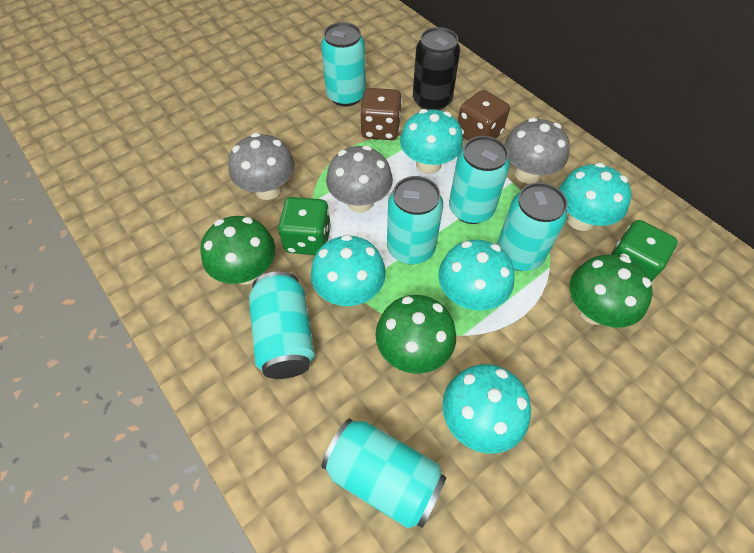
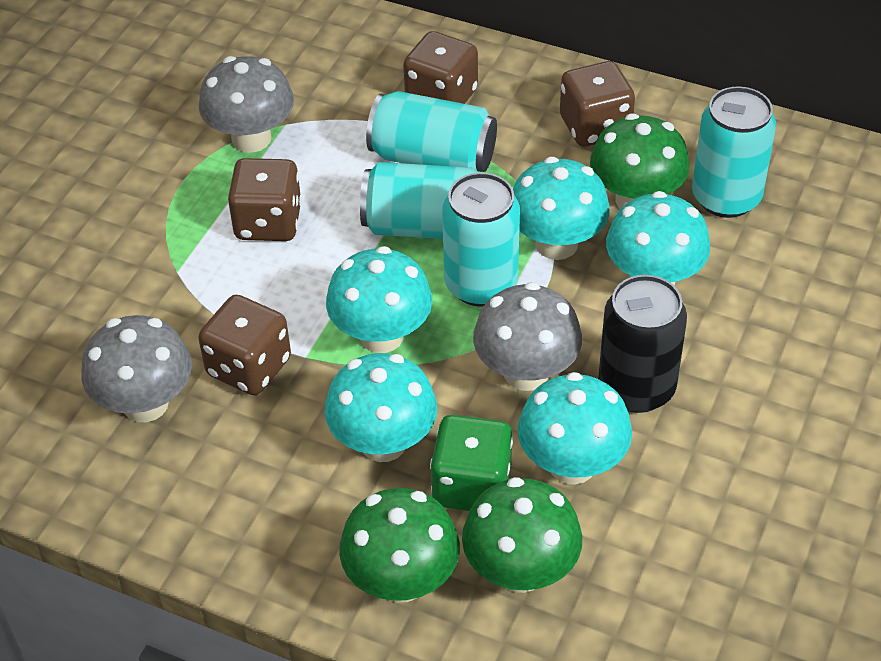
brown dice: [360,88,402,140] [458,90,510,141] = 2 -> [198,295,291,395] [228,158,302,241] [403,31,478,104] [560,61,635,147] = 4
green dice: [278,197,331,255] [610,220,678,283] = 2 -> [430,415,513,511] = 1
turquoise can: [249,271,315,379] [321,22,366,107] [321,418,447,528] [387,176,443,264] [449,136,510,224] [497,182,567,271] = 6 -> [360,162,479,239] [366,91,497,172] [442,172,520,307] [692,86,776,218] = 4

